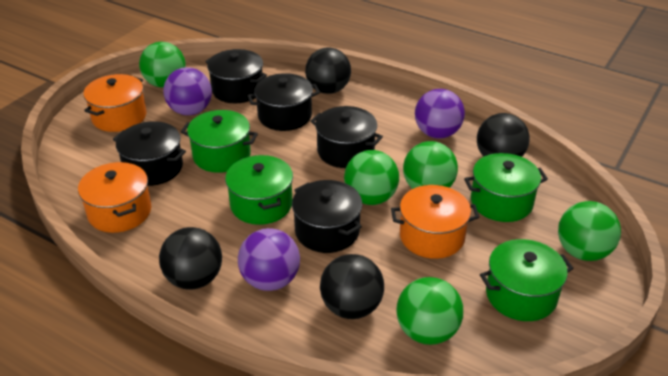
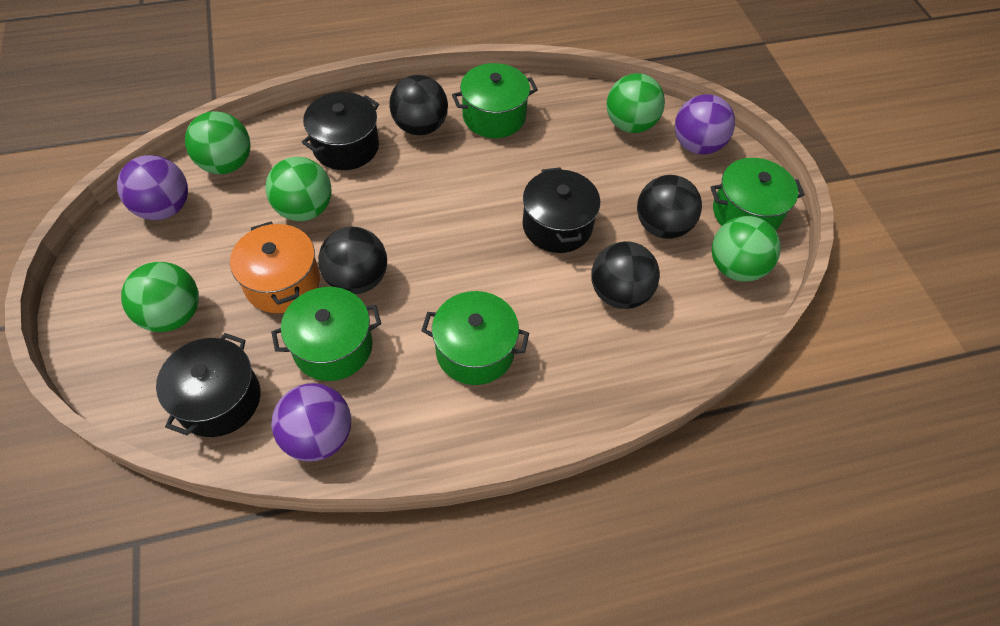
black pot: [113,121,186,186] [205,49,267,103] [248,73,320,131] [292,180,362,253] [311,106,383,168] = 5 -> [156,333,261,437] [302,92,379,170] [522,167,600,253] = 3
orange pot: [78,162,151,233] [84,74,146,132] [391,185,479,259] = 3 -> [230,222,320,313] = 1

